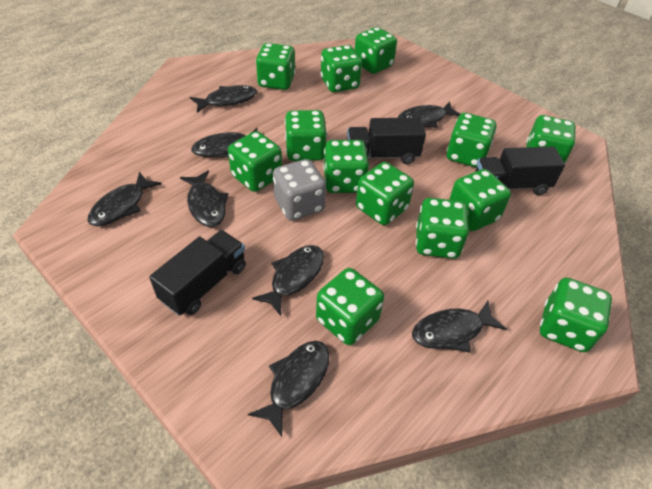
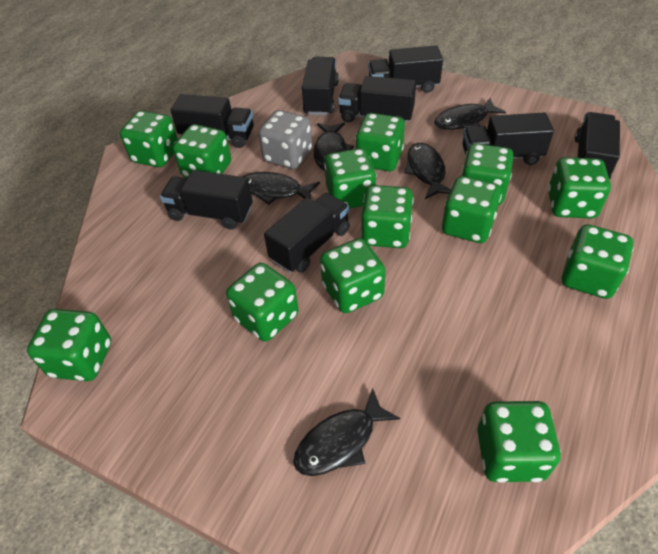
black fish: [88,172,162,226] [180,170,229,227] [190,85,257,113] [191,128,258,158] [248,341,330,437] [252,245,324,316] [397,101,460,128] [412,301,507,353] = 8 -> [243,172,320,205] [293,388,400,476] [314,123,354,171] [404,143,451,199] [434,98,506,130] = 5
black truck: [149,230,246,316] [347,117,426,165] [475,147,565,195] = 3 -> [160,170,253,230] [170,94,254,148] [264,193,350,273] [302,57,339,115] [338,76,416,122] [368,45,443,93] [463,112,554,165] [575,112,620,180] = 8

